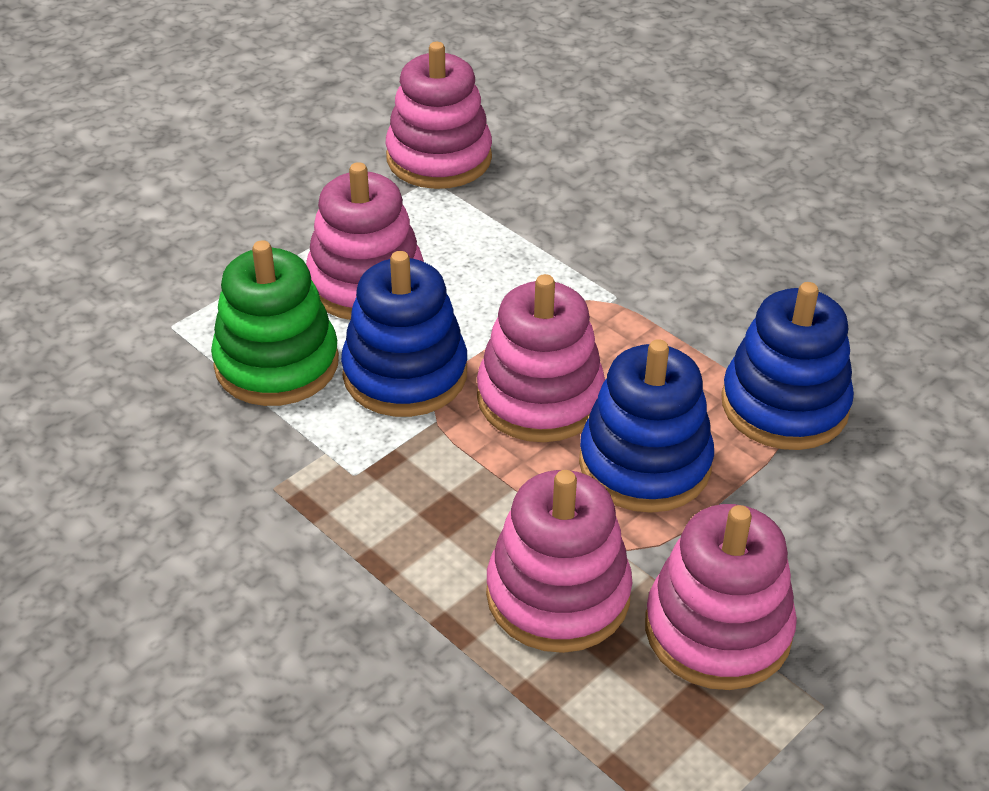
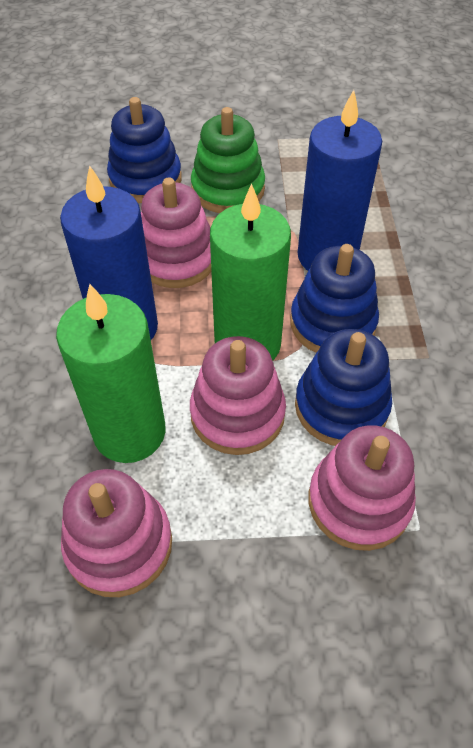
blue candle: none = 0 -> [60,165,158,340] [298,90,382,271] = 2
green candle: none = 0 -> [56,284,166,463] [210,183,291,361] = 2
pink stacking toy: [306,162,424,320] [385,42,492,189] [477,274,605,442] [486,470,632,653] [645,504,797,690] = 5 -> [61,469,172,597] [141,177,211,288] [190,336,286,455] [309,425,416,551] = 4

